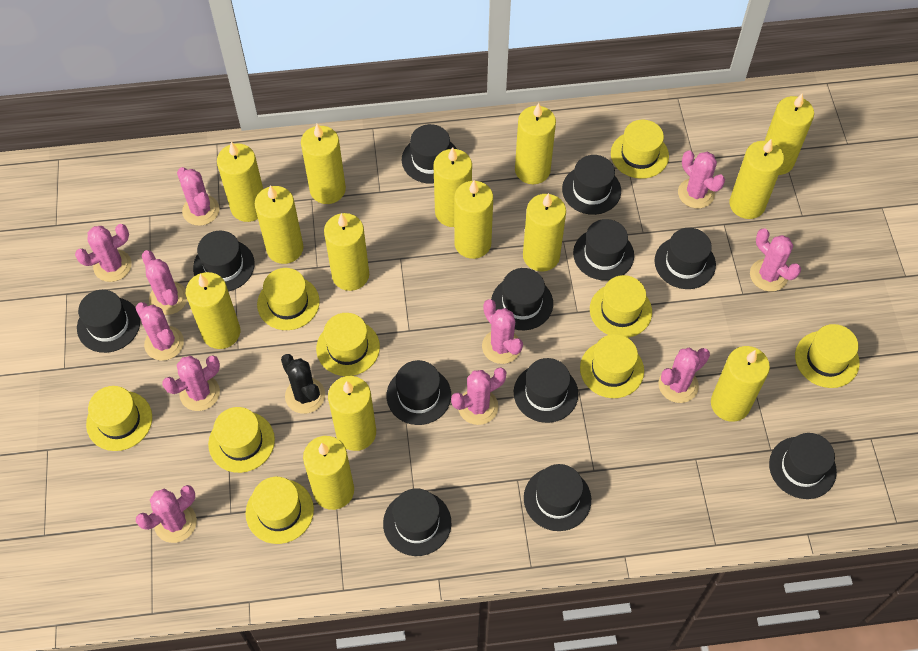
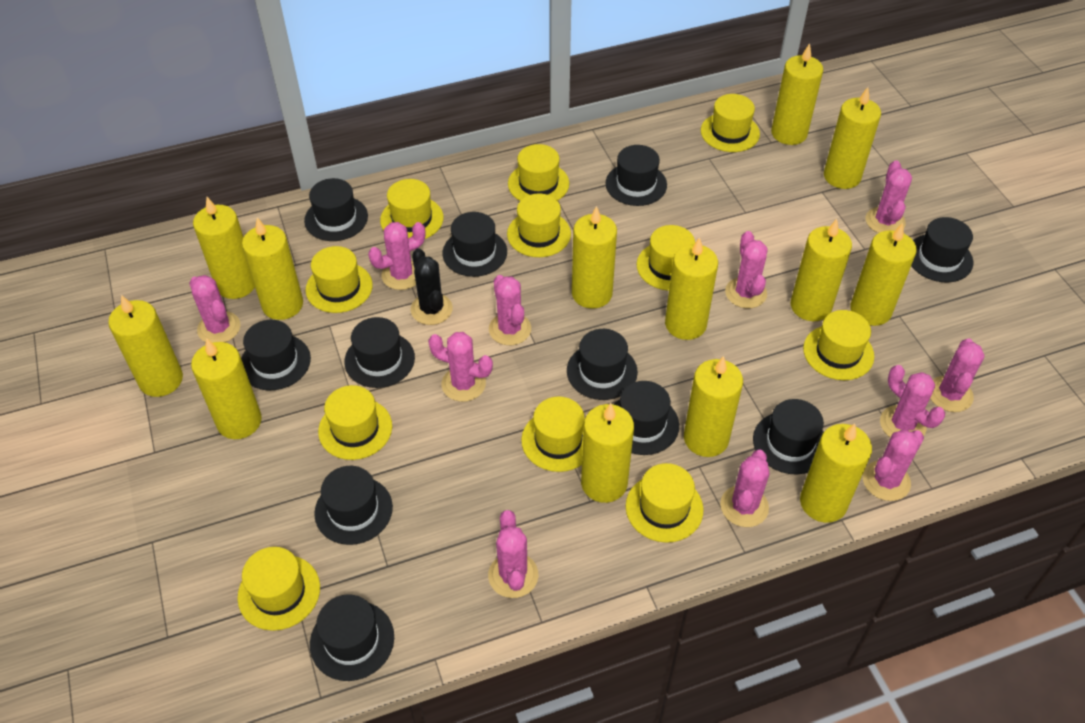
black hat: [77,290,140,353] [193,231,255,291] [383,488,451,556] [387,360,451,425] [402,124,457,184] [491,268,553,330] [514,358,578,423] [524,464,591,531] [562,155,621,215] [573,219,634,280] [654,228,716,289] [769,433,837,499] = 12 -> [241,320,311,390] [304,178,368,241] [310,594,394,681] [314,466,393,545] [344,317,415,388] [442,212,507,277] [567,329,638,400] [605,145,667,206] [614,381,679,455] [753,399,824,474] [911,217,973,282] = 11
yellow candle: [186,272,240,349] [217,142,263,222] [255,185,304,264] [301,124,346,204] [303,436,354,510] [324,213,369,291] [328,376,376,451] [434,147,472,227] [454,180,493,259] [515,103,556,184] [523,193,566,271] [711,346,770,422] [729,139,784,219] [764,93,814,175] = 14 -> [108,295,183,397] [191,338,262,439] [193,197,255,299] [242,218,303,320] [572,206,617,309] [581,403,634,503] [665,237,718,340] [684,356,743,457] [771,43,823,145] [791,219,852,321] [800,423,872,523] [824,87,881,189] [850,223,917,326] = 13
yellow hat: [86,386,152,451] [208,407,275,473] [245,477,314,544] [257,268,320,330] [316,313,380,376] [580,334,644,398] [590,275,652,338] [611,120,669,179] [795,324,860,388] = 9 -> [238,547,320,631] [306,246,373,313] [318,385,392,460] [380,179,444,239] [507,194,571,257] [508,144,569,201] [521,397,585,472] [626,463,704,543] [637,225,695,291] [701,94,760,152] [803,310,874,380] = 11

